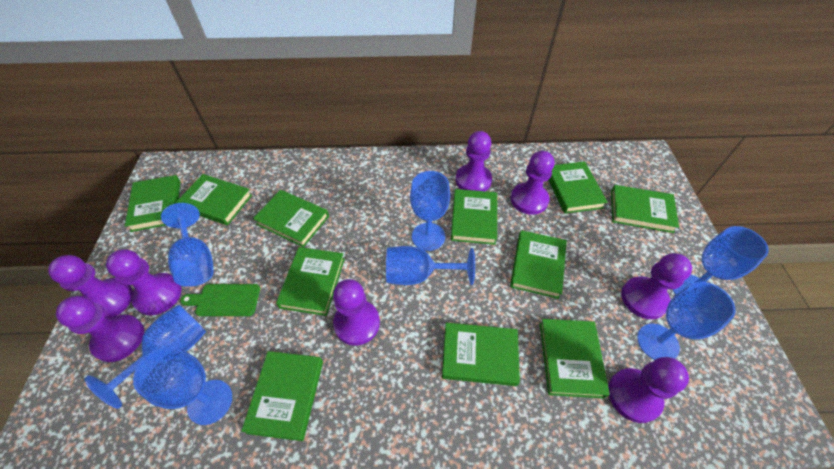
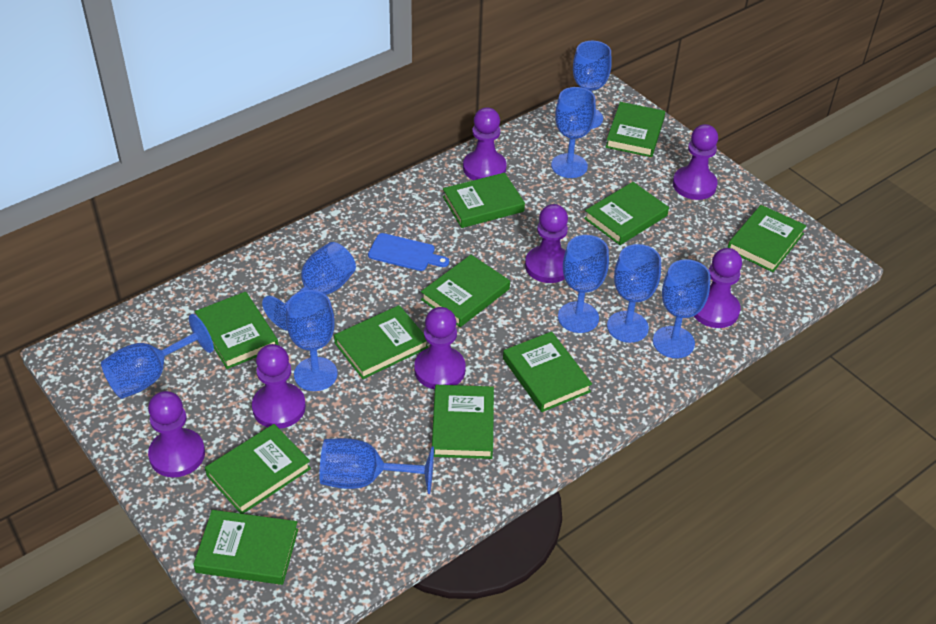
blue cutting board: none = 0 -> [368,233,449,271] = 1
blue goblet: [85,304,206,409] [133,347,232,425] [161,203,214,287] [386,246,475,285] [410,171,450,251] [637,282,736,360] [673,226,769,295] = 7 -> [101,314,214,399] [262,242,356,331] [286,290,338,391] [319,438,434,494] [551,87,596,178] [558,235,609,333] [573,41,612,129] [607,244,661,343] [653,259,711,358] = 9
green cutting board: [180,284,260,316] = 1 -> none = 0
purple pawn: [48,255,133,318] [56,296,144,362] [106,249,182,315] [333,279,380,346] [456,131,492,191] [511,151,554,215] [608,357,689,423] [621,253,692,319] = 8 -> [148,391,205,477] [252,344,306,429] [414,307,466,389] [463,107,507,180] [525,204,568,283] [673,124,718,200] [694,248,742,328] = 7

